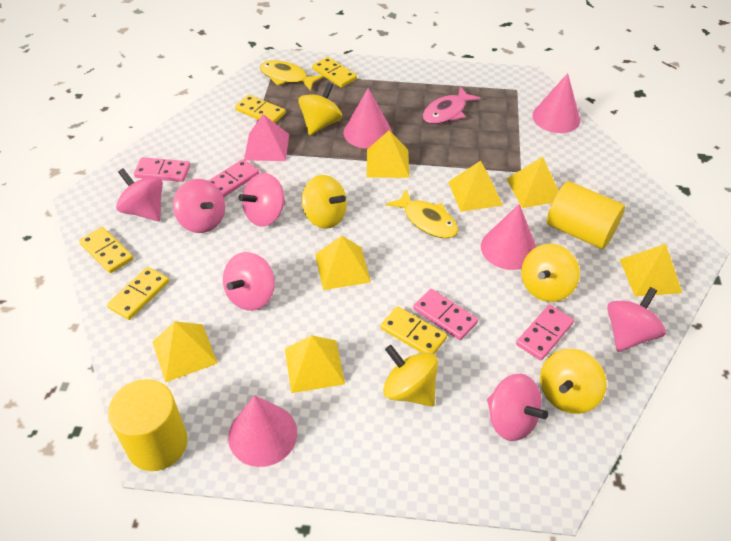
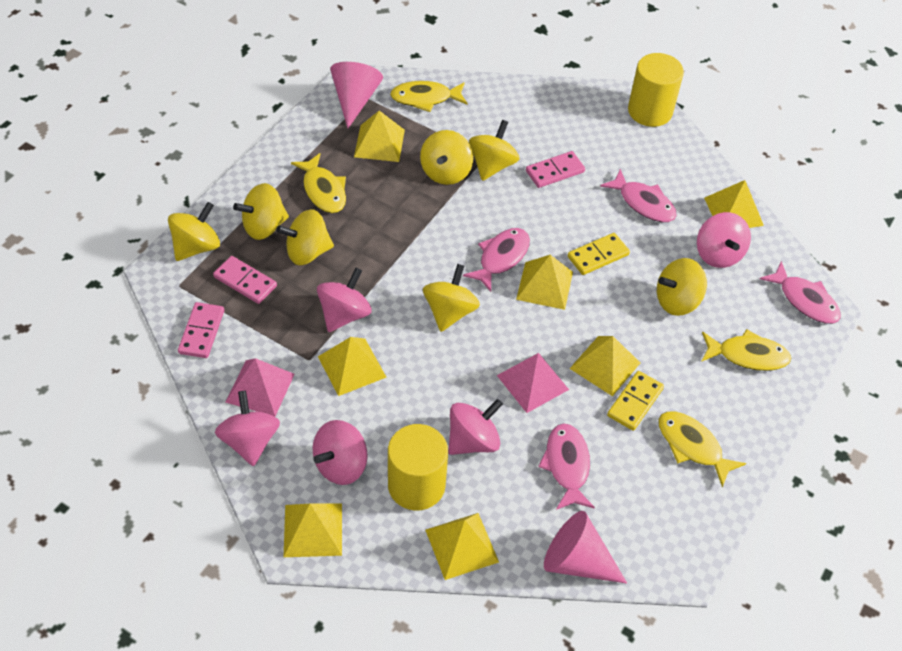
pink cone: [228,395,297,467] [344,88,392,149] [481,204,536,270] [532,73,580,133] = 4 -> [330,62,383,128] [544,511,627,583] = 2
pink domino: [134,157,190,182] [208,159,259,197] [413,289,478,340] [516,305,574,361] = 4 -> [178,302,224,358] [213,256,277,304] [526,151,585,188] = 3
pink fish: [422,87,481,124] = 1 -> [463,228,530,292] [538,423,595,510] [600,169,677,222] [760,261,841,324] = 4
pink pyramid: [244,114,289,161] = 1 -> [225,358,295,416] [497,353,569,413] = 2
pink spinning top: [116,168,163,221] [173,179,225,233] [223,252,275,311] [238,173,285,227] [487,374,548,441] [607,287,666,352] = 6 -> [215,391,280,467] [313,420,367,485] [317,268,372,332] [448,399,503,455] [697,212,751,268] = 5
yellow domino: [79,227,133,273] [107,267,169,320] [235,95,286,123] [312,57,357,88] [380,306,447,354] = 5 -> [568,233,630,275] [607,371,664,431] = 2
yellow fish: [260,60,324,91] [386,189,458,238] = 2 -> [291,153,346,213] [390,81,467,112] [658,412,746,487] [701,329,791,371] = 4
yellow spinning top: [298,82,342,135] [302,175,347,229] [383,345,438,407] [521,244,580,302] [540,349,607,414] = 5 -> [168,202,220,261] [233,183,289,240] [276,209,334,265] [420,130,473,185] [423,264,480,332] [469,120,519,181] [657,258,707,316] = 7

